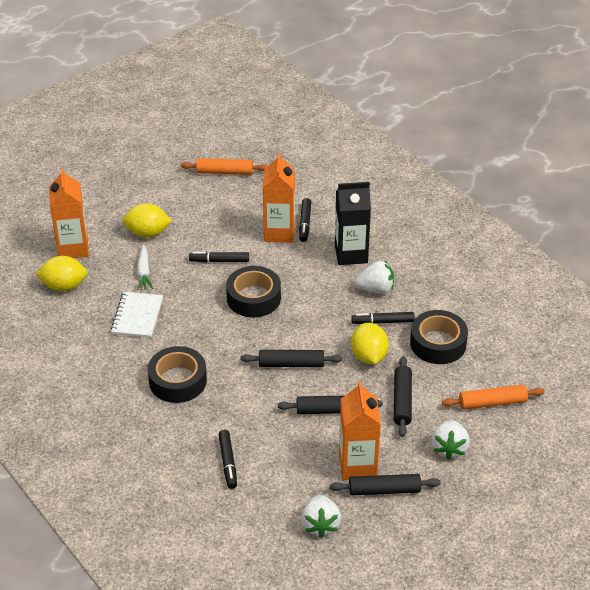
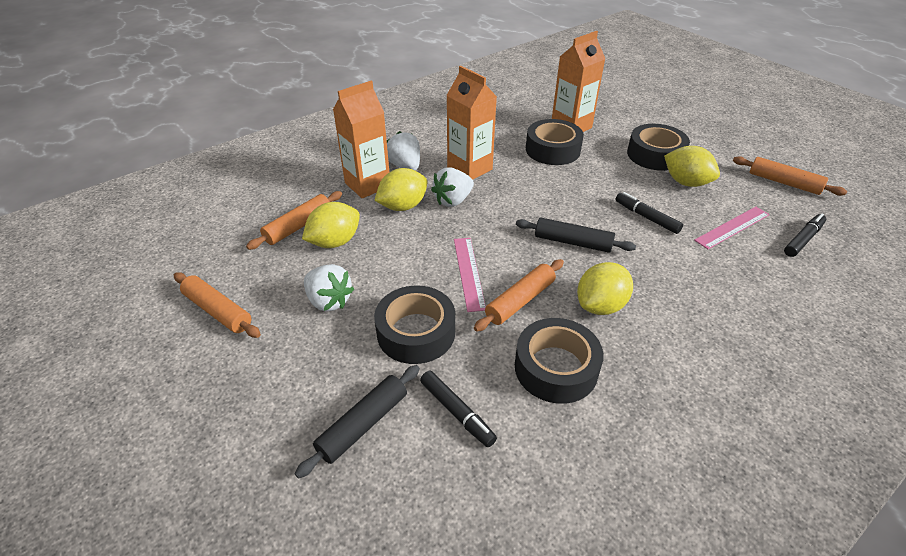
black carton: [335,182,371,265] = 1 -> none = 0
black marker: [189,252,249,263] [218,430,237,489] [299,198,311,242] [351,312,415,324] = 4 -> [420,371,497,447] [615,192,683,234] [784,214,826,257] = 3
black rolling pin: [240,350,342,367] [278,395,383,414] [330,474,441,495] [394,356,412,437] = 4 -> [295,365,420,479] [516,218,636,253] = 2
black tape: [148,346,207,403] [226,266,281,317] [410,310,468,364] = 3 -> [374,285,455,364] [515,318,604,404] [526,119,584,165] [627,124,690,171] = 4
orange rolling pin: [181,158,267,175] [442,385,545,410] = 2 -> [174,272,261,338] [246,191,342,250] [474,259,564,332] [733,156,847,196] = 4
pink ruler: none = 0 -> [454,238,486,312] [694,207,770,249] = 2
white carrot: [137,244,153,290] = 1 -> none = 0
white notebook: [111,292,163,338] = 1 -> none = 0
yellow lemon: [35,256,87,291] [122,203,172,238] [351,323,389,364] = 3 -> [302,202,360,248] [374,168,428,211] [577,262,633,315] [664,146,720,187] = 4

